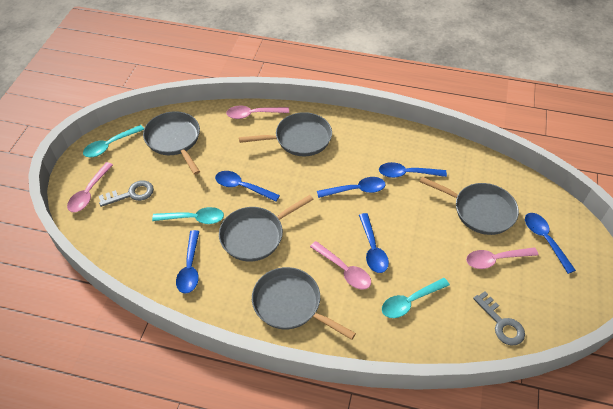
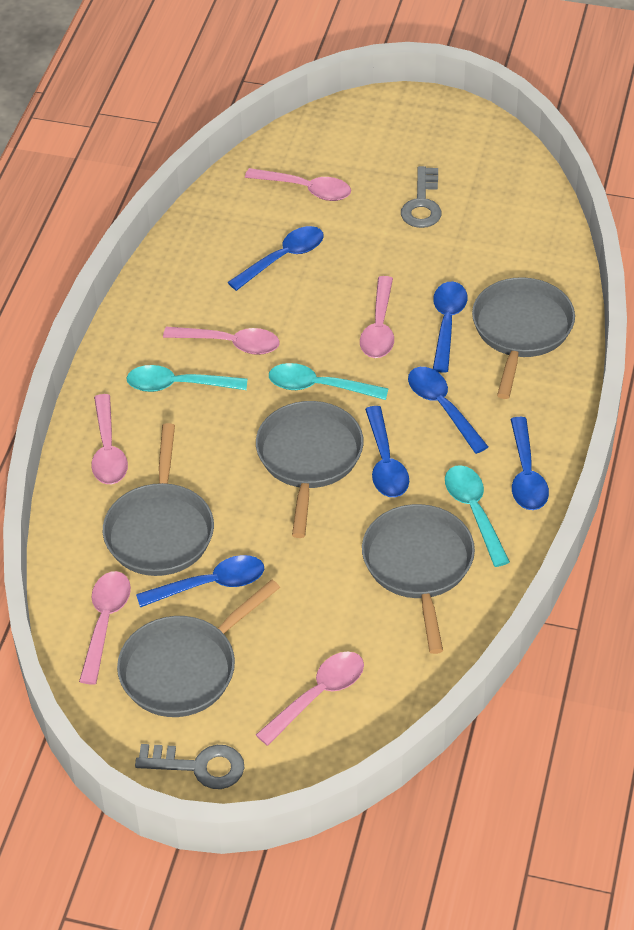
pink spoon: [67,162,113,212] [226,106,289,119] [310,241,371,290] [466,247,538,269] = 4 -> [79,571,131,685] [91,394,128,484] [163,327,280,355] [245,168,351,201] [256,651,364,746] [360,276,394,358] = 6

